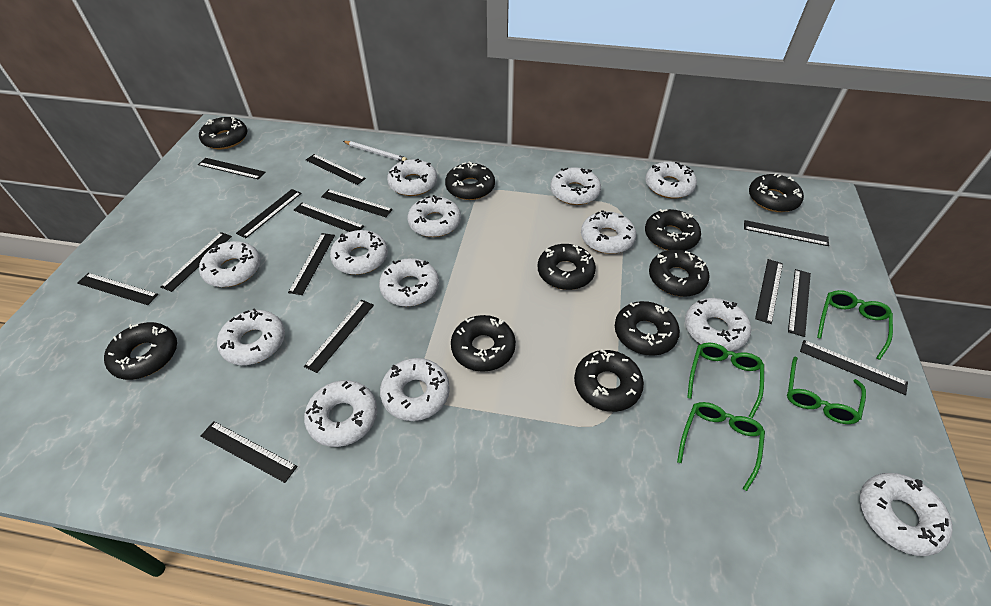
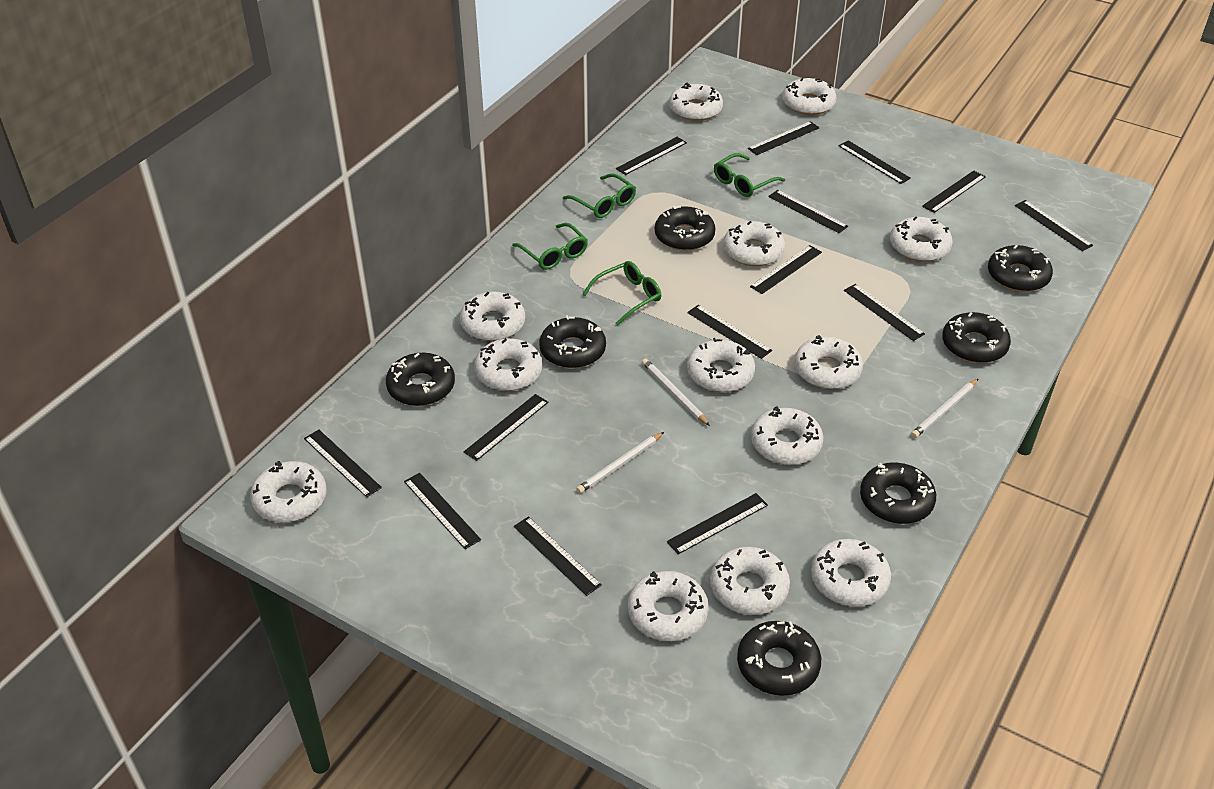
black donut: [104,322,177,380] [199,117,248,149] [445,161,495,200] [451,315,516,372] [538,244,596,290] [574,349,644,412] [615,301,680,356] [645,209,701,251] [649,250,709,297] [749,173,804,212] = 10 -> [386,353,455,406] [539,315,606,368] [655,206,715,251] [737,621,821,696] [860,462,936,524] [942,312,1011,363] [988,245,1053,292] = 7
white pencil: [343,141,407,162] = 1 -> [576,432,664,494] [642,358,710,426] [911,379,978,438] = 3

